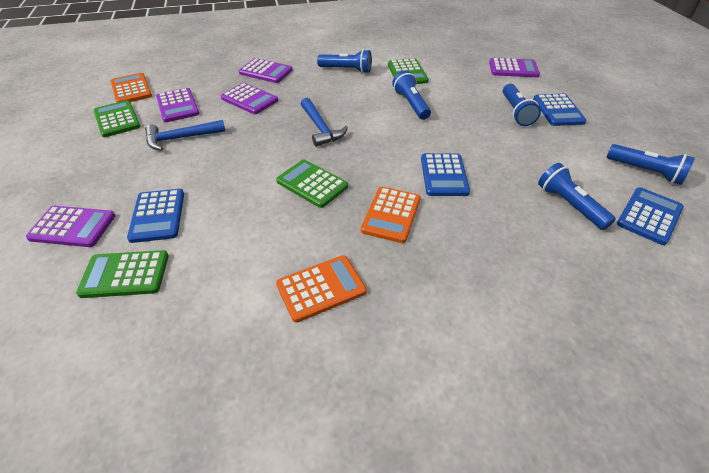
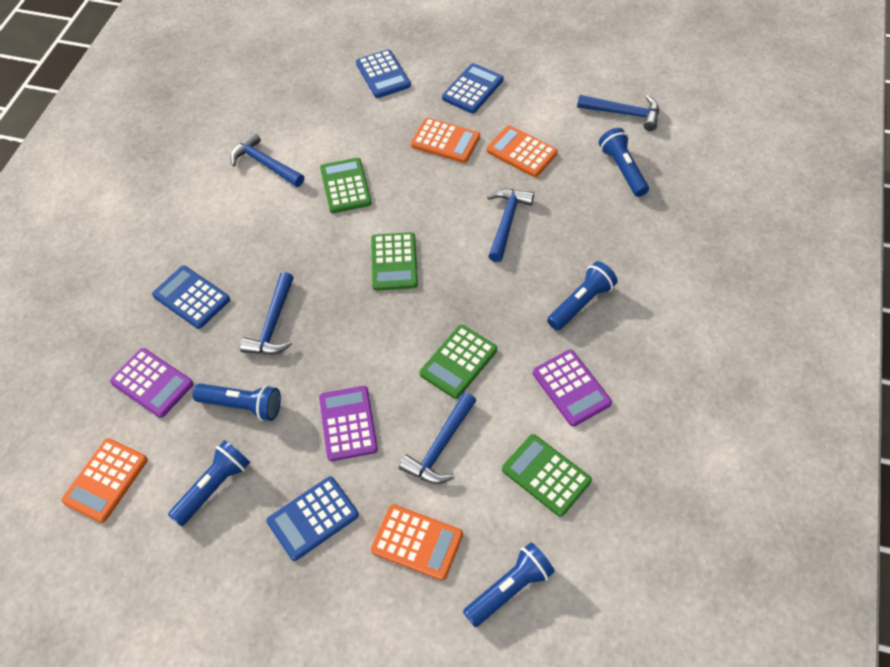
blue hammer: [145,120,226,151] [301,98,348,147] = 2 -> [230,131,304,187] [240,272,294,354] [399,392,477,484] [487,189,534,262] [577,95,659,131] = 5
orange calculator: [111,73,152,102] [276,255,366,323] [361,187,421,243] = 3 -> [61,438,148,523] [371,504,463,581] [411,118,480,163] [486,126,558,177] = 4
purple calculator: [26,206,115,247] [156,88,199,122] [221,83,278,114] [239,58,293,83] [489,58,540,77] = 5 -> [110,348,194,418] [319,386,378,461] [533,350,612,427] = 3

